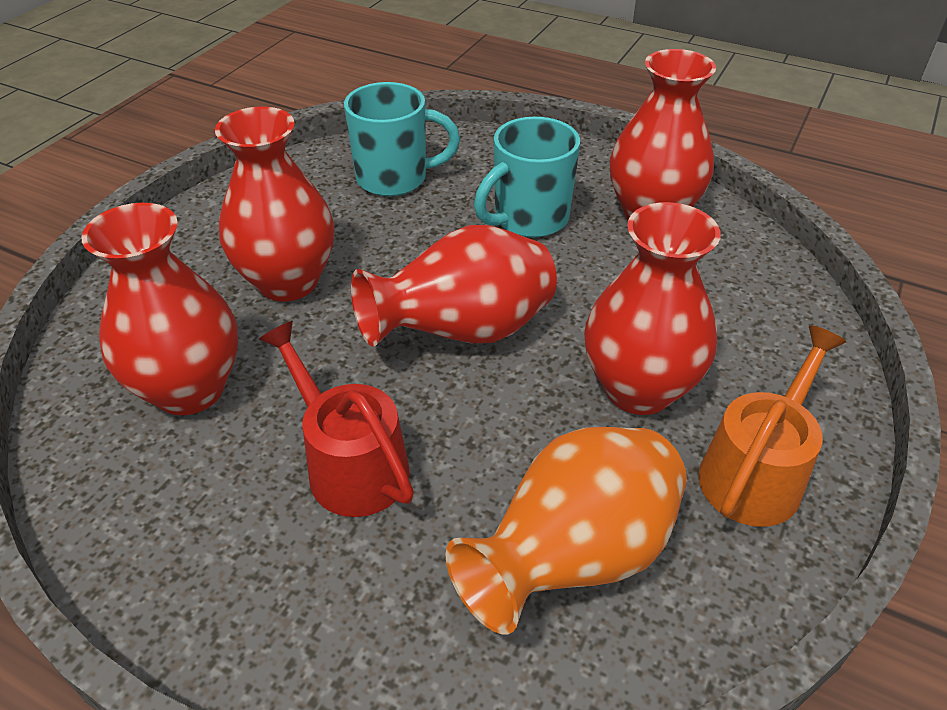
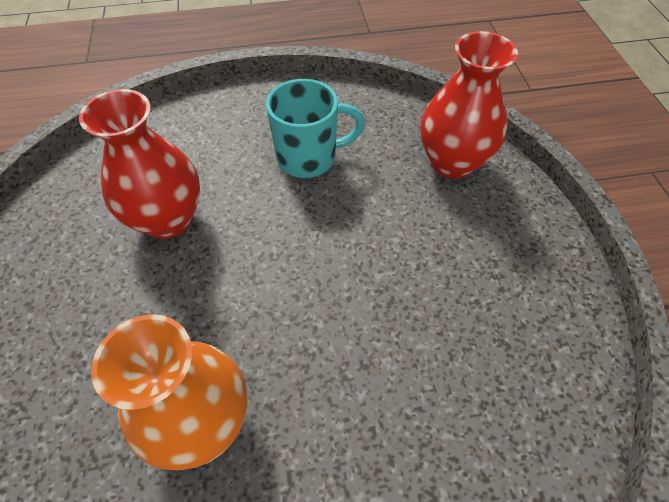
orange watering can: [698,325,846,527] = 1 -> none = 0
red vase: [81,203,238,415] [215,107,334,302] [351,225,557,346] [584,202,721,415] [610,49,716,220] = 5 -> [79,89,200,239] [420,31,518,179] = 2
red watering can: [259,321,414,517] = 1 -> none = 0
turquoise mug: [344,82,460,196] [474,117,580,237] = 2 -> [266,79,365,178] = 1

